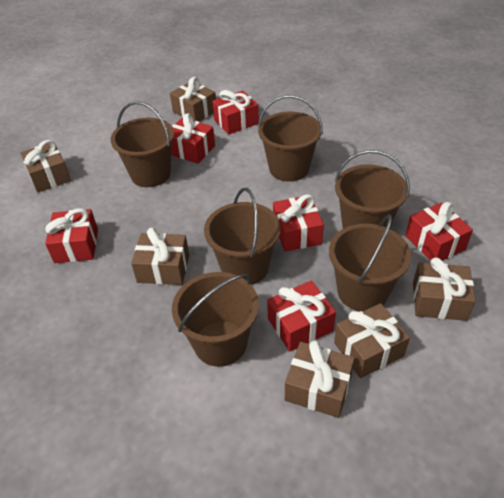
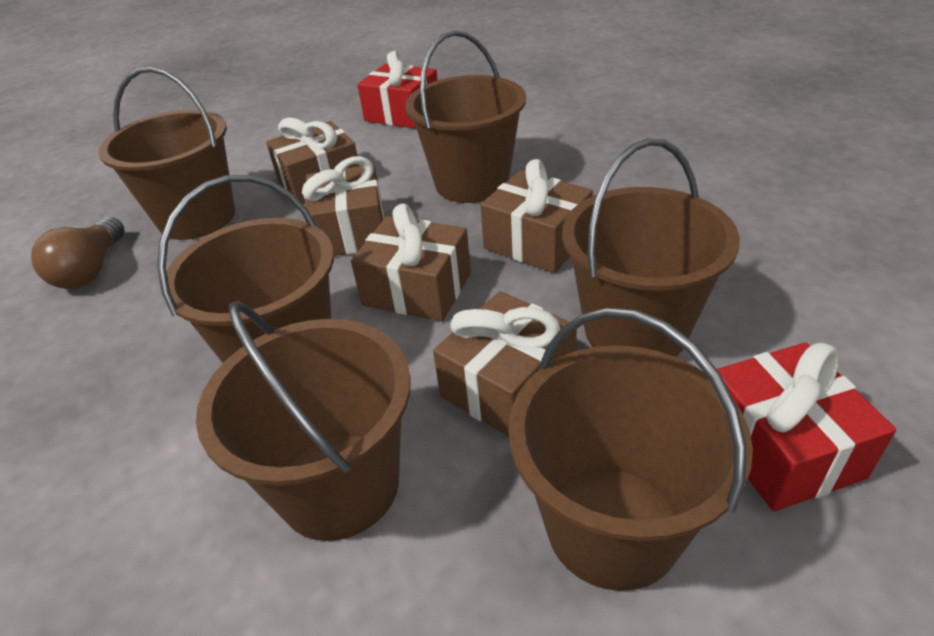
brown gift: [20,140,71,193] [131,228,189,285] [170,77,216,122] [285,340,355,418] [334,303,410,378] [413,257,476,321] = 6 -> [266,118,360,204] [302,156,384,256] [351,204,471,321] [433,291,577,437] [480,159,593,273] = 5
brown light bulb: none = 0 -> [31,217,125,289] = 1
red gift: [45,208,98,263] [171,113,215,164] [212,90,259,135] [267,281,336,351] [273,194,324,252] [405,202,473,261] = 6 -> [357,51,438,129] [717,343,896,511] = 2

